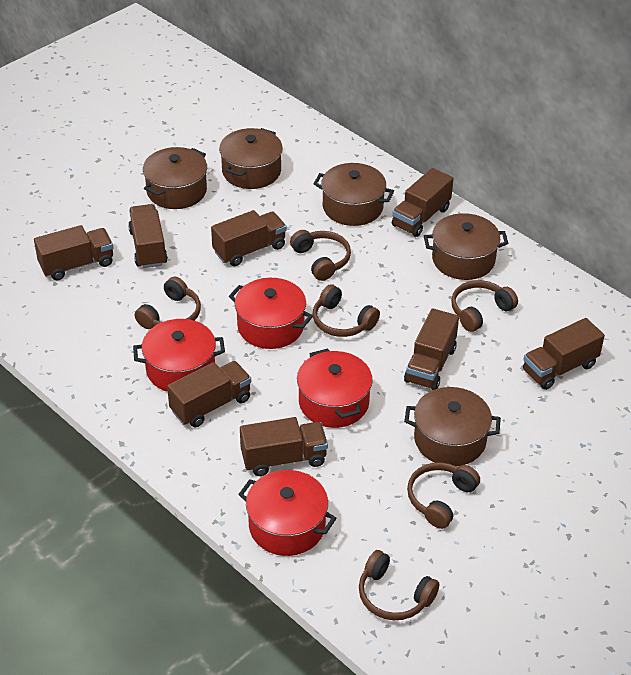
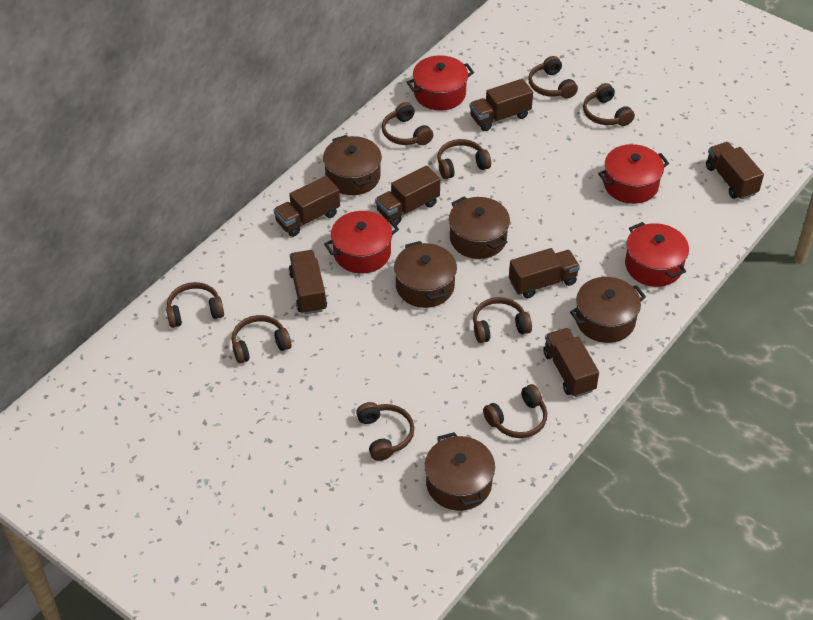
brown headphones: [135,277,201,329] [290,230,351,281] [313,284,380,337] [359,550,440,620] [407,462,480,529] [451,280,518,332] = 6 -> [166,282,224,328] [232,315,291,364] [356,402,414,461] [382,102,433,145] [437,139,491,179] [473,297,532,343] [483,384,547,438] [529,56,578,99] [583,83,635,126] = 9
brown truck: [34,225,113,280] [128,204,168,268] [167,361,251,427] [211,210,287,266] [240,417,328,476] [392,168,453,237] [404,308,459,390] [523,318,605,390] = 8 -> [273,176,340,237] [289,250,327,315] [375,165,440,225] [470,79,533,131] [509,248,580,298] [543,328,599,397] [706,142,764,200] = 7

